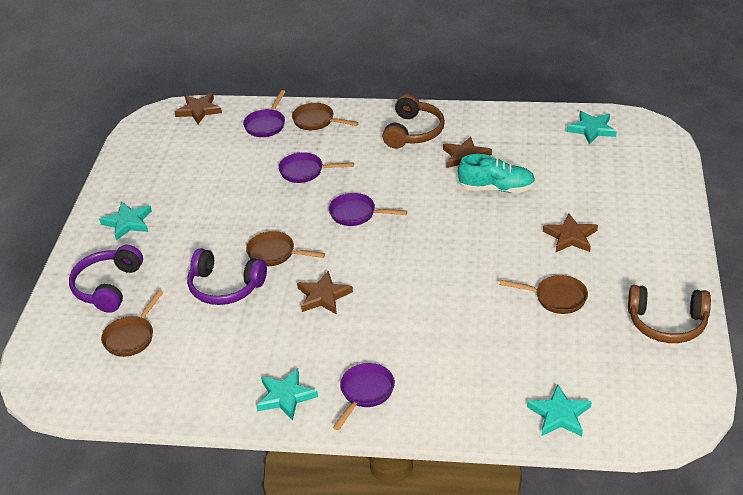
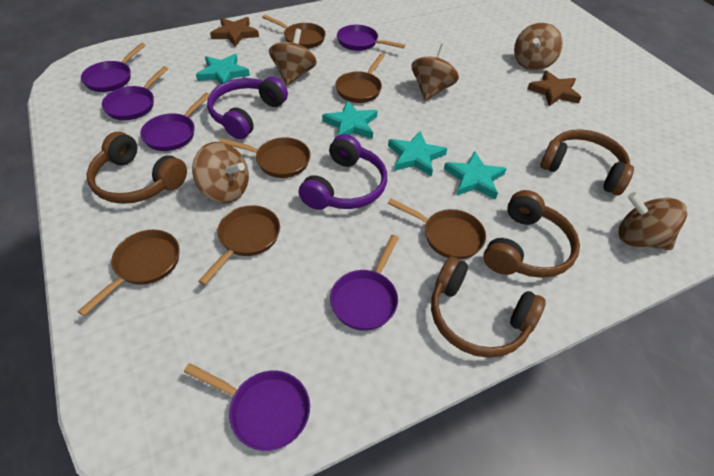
brown headphones: [383,94,445,148] [628,285,711,343] = 2 -> [87,132,187,204] [431,256,546,358] [483,190,580,278] [540,129,634,195] = 4
brown pan: [101,290,163,357] [246,231,325,266] [292,103,359,130] [500,275,588,314] = 4 -> [77,230,180,316] [198,205,280,285] [219,137,310,178] [262,15,326,49] [335,53,385,103] [388,198,486,260] = 6
brown spinning top: none = 0 -> [192,142,249,203] [269,29,317,86] [412,44,459,101] [514,23,563,71] [618,192,687,250] = 5
brown star: [175,93,222,124] [297,271,353,315] [443,136,492,168] [543,213,598,252] = 4 -> [210,17,259,47] [527,71,582,106] = 2
purple pan: [243,90,286,137] [278,152,354,183] [329,193,407,226] [333,363,395,430] = 4 -> [81,43,146,92] [102,66,168,120] [140,93,210,151] [184,363,310,451] [330,235,399,331] [337,25,405,51] = 6
turquoise shoe: [458,154,536,193] = 1 -> none = 0

